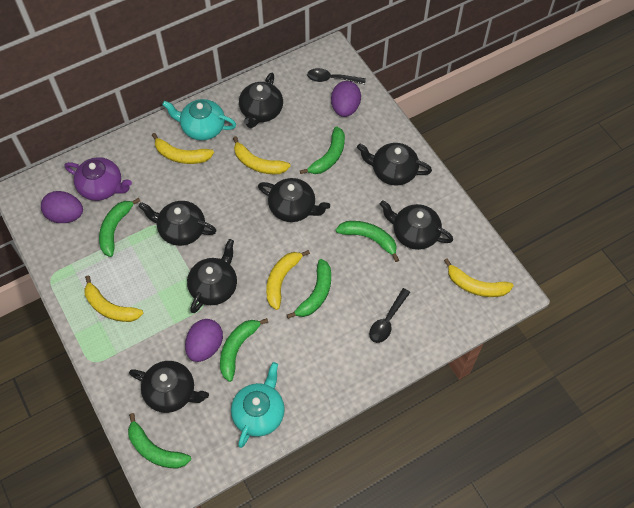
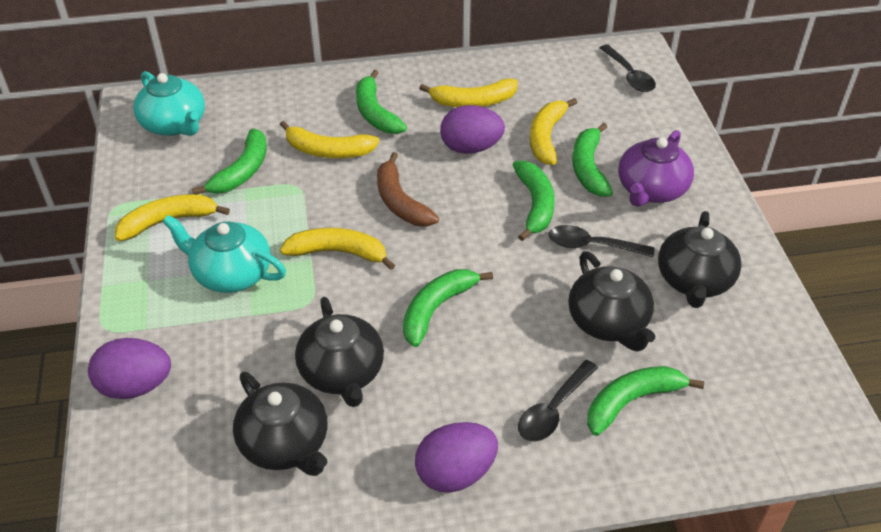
black spoon: [307,68,366,84] [369,288,410,343] = 2 -> [518,360,598,441] [548,225,654,257] [600,44,656,92] = 3
black teapot: [129,361,209,413] [138,201,217,246] [187,239,237,313] [239,73,283,128] [258,178,330,222] [357,143,432,186] [380,200,453,250] = 7 -> [233,372,328,476] [295,297,384,407] [568,251,655,352] [658,211,742,308] = 4
brown banana: none = 0 -> [377,152,439,227] = 1

